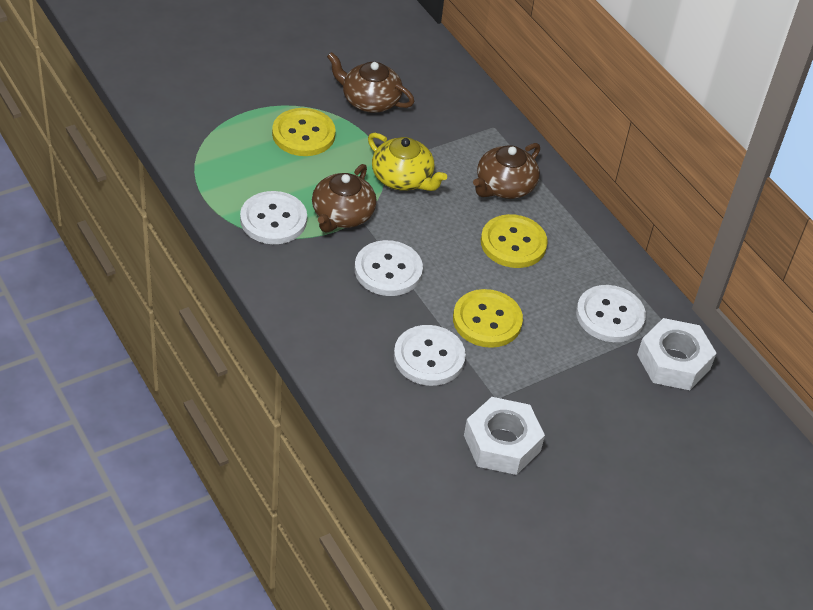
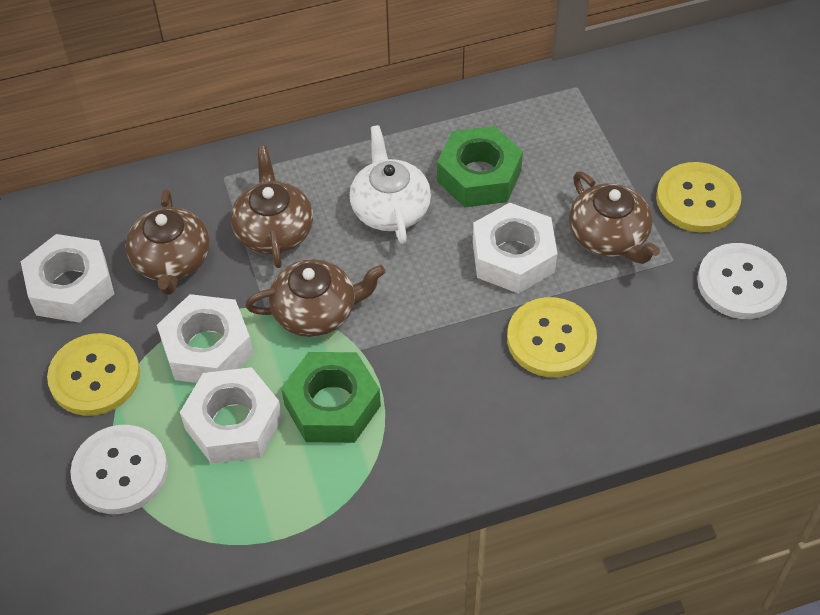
brown teapot: [312,164,377,233] [327,52,415,113] [473,143,540,199] = 3 -> [126,189,210,295] [231,146,313,268] [245,259,385,337] [569,171,660,264] = 4
green nut: none = 0 -> [281,352,381,443] [437,126,523,207] = 2
white button: [240,191,307,244] [355,240,423,296] [394,325,466,386] [576,285,646,342] = 4 -> [70,425,168,514] [697,243,787,319] = 2
white nut: [464,397,545,475] [637,318,716,390] = 2 -> [21,234,114,323] [157,294,253,383] [180,367,282,464] [473,203,558,294] = 4
white teapot: none = 0 -> [349,125,431,244] = 1
yellow teapot: [368,133,447,191] = 1 -> none = 0

